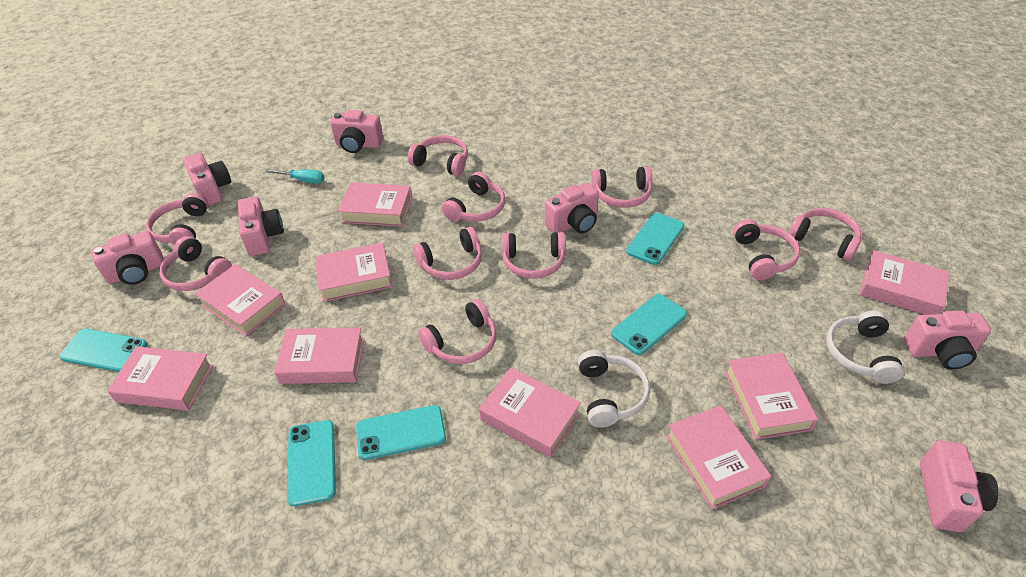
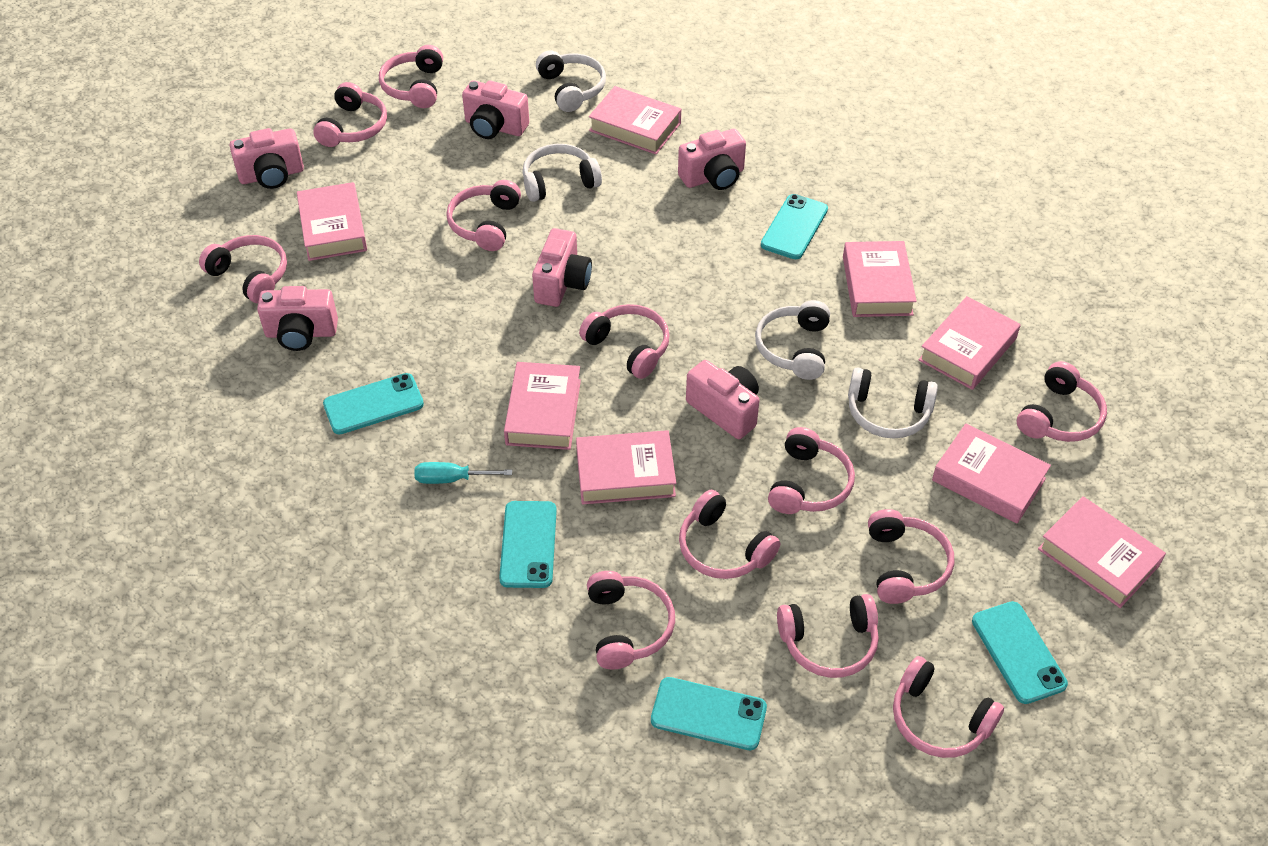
pink book: [107,346,213,411] [195,264,286,336] [274,327,364,384] [315,243,393,302] [338,182,412,227] [479,368,581,457] [666,405,771,509] [725,352,818,440] [860,250,949,315] = 9 -> [297,182,367,261] [504,362,581,450] [576,430,676,504] [589,86,681,154] [843,241,917,317] [918,296,1021,390] [932,423,1051,524] [1038,496,1166,608] = 8
pink camera: [91,231,164,285] [183,153,231,206] [238,197,284,256] [330,110,383,153] [545,183,599,234] [904,311,991,370] [920,440,999,532] = 7 -> [230,128,304,189] [257,286,338,351] [462,80,529,139] [532,228,592,307] [678,129,746,190] [686,360,759,439] = 6
pink headphones: [146,193,208,245] [159,236,232,291] [408,135,468,176] [413,227,482,280] [418,299,497,364] [442,172,505,222] [501,232,566,279] [591,167,652,208] [733,219,800,280] [789,208,861,261] = 10 -> [199,235,287,303] [313,82,387,147] [379,45,443,108] [446,180,521,251] [579,304,670,379] [587,571,675,670] [679,490,780,579] [768,427,855,514] [777,594,879,678] [868,509,954,604] [893,656,1004,758] [1017,361,1107,442] = 12
white headphones: [578,350,650,428] [826,310,904,384] = 2 -> [523,144,602,202] [536,50,606,112] [755,300,830,380] [848,367,938,439] = 4

